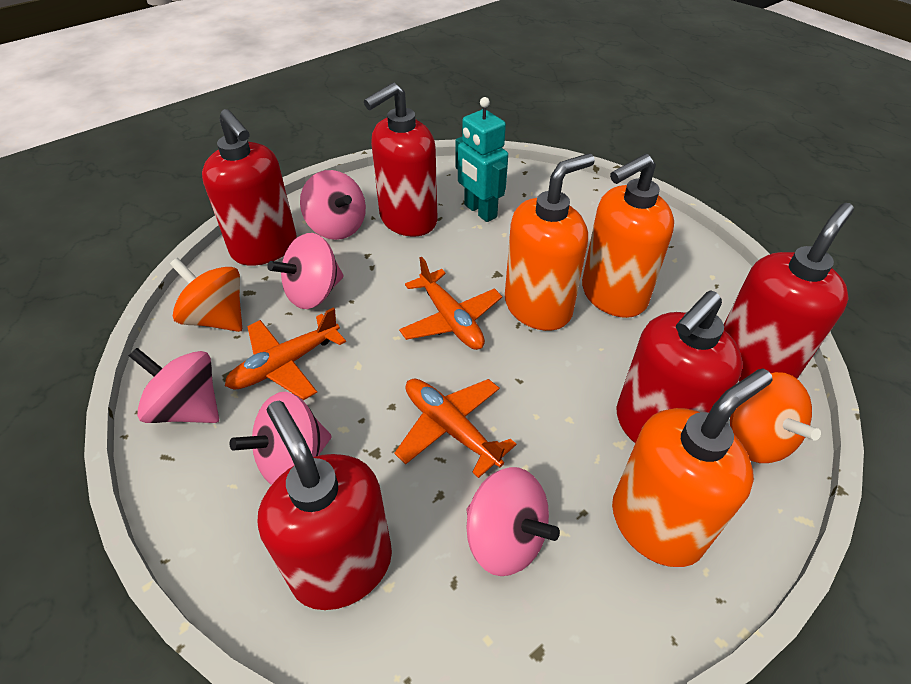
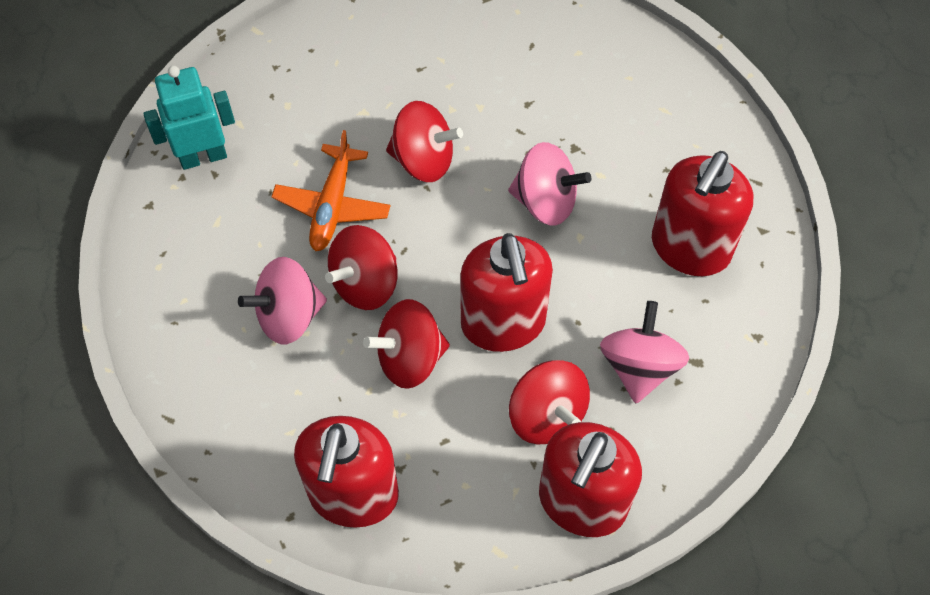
orange plane: [225,307,346,400] [394,379,516,478] [399,257,502,350] = 3 -> [271,130,390,251] = 1
orange soap dispenser: [505,153,595,331] [582,154,674,318] [612,368,773,567] = 3 -> none = 0
orange spinning top: [170,258,242,332] [730,372,821,463] = 2 -> none = 0
pink spinning top: [129,348,219,423] [230,392,331,485] [267,233,344,309] [300,170,366,240] [466,467,560,576] = 5 -> [238,257,327,344] [508,142,591,226] [600,301,689,403] = 3
red soap dispenser: [202,109,296,266] [257,401,392,610] [364,83,438,237] [616,290,743,443] [724,203,854,381] = 5 -> [294,416,399,528] [460,233,553,352] [539,422,642,537] [652,151,753,276] = 4
red spinning top: none = 0 -> [325,225,397,310] [363,299,450,389] [386,101,463,182] [509,360,590,445] = 4

